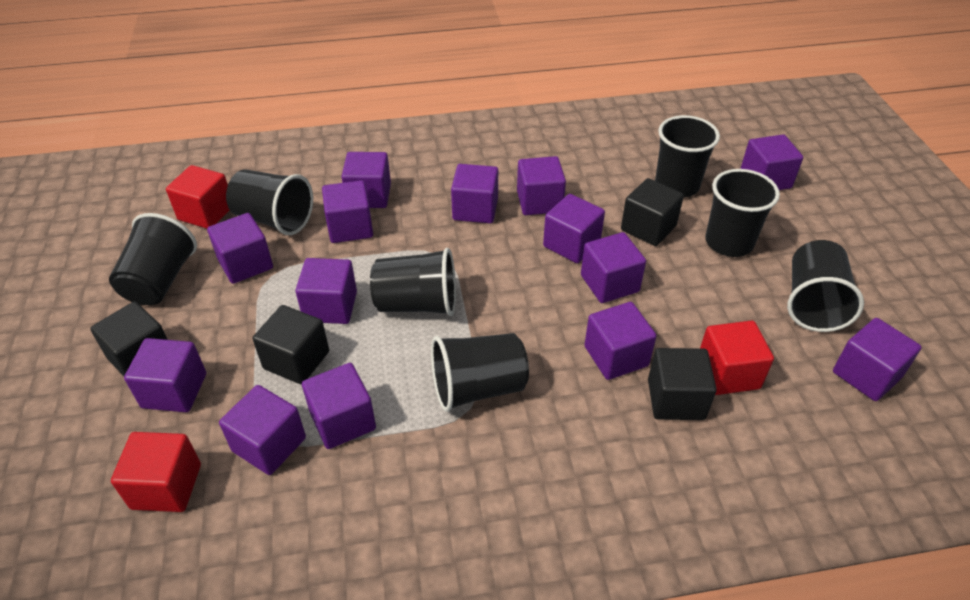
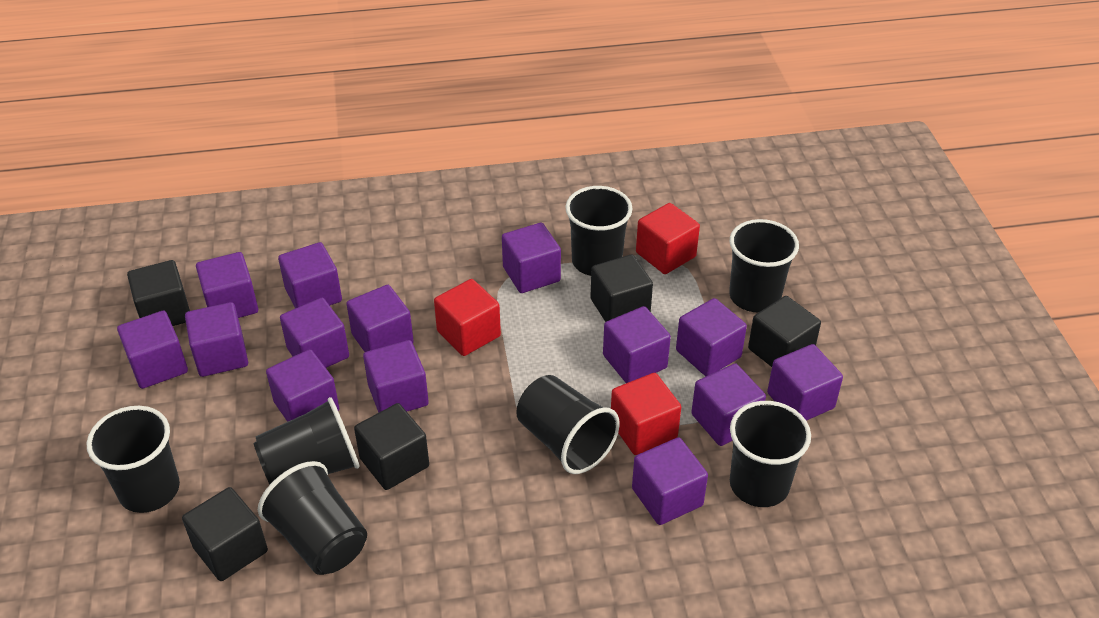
black cube: [90,302,168,376] [253,305,329,384] [621,178,684,246] [648,348,717,420] = 4 -> [127,260,190,326] [182,487,268,581] [354,403,429,490] [590,255,653,322] [748,296,821,367] = 5

